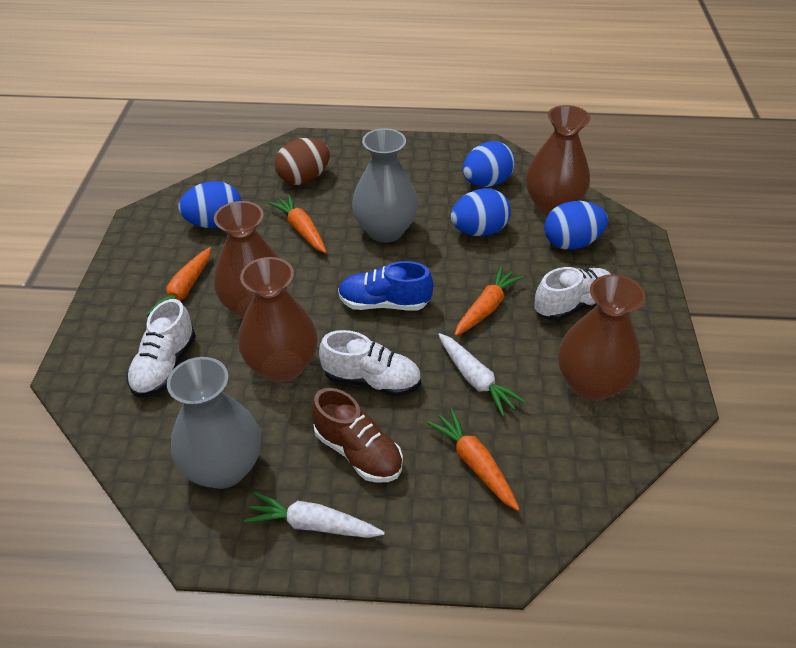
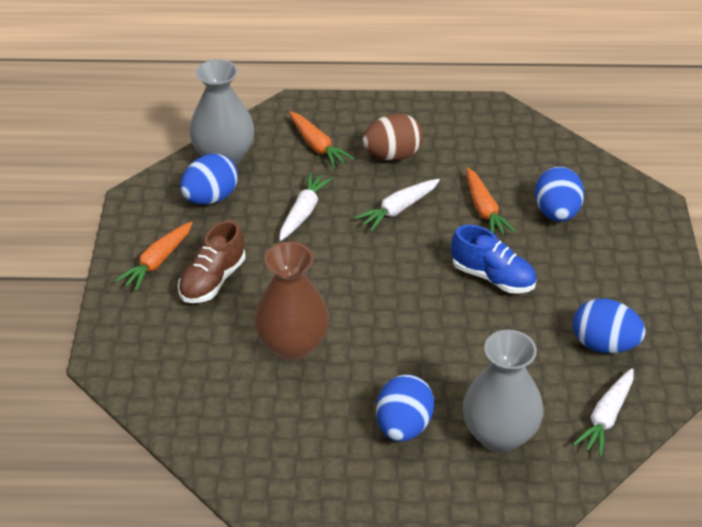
brown vase: [214,201,287,319] [238,257,317,383] [526,105,591,216] [558,274,645,401] = 4 -> [254,242,330,361] = 1
orange carrot: [146,247,211,316] [269,195,326,253] [427,408,520,511] [454,266,524,336] = 4 -> [115,222,193,291] [289,111,354,168] [467,168,516,235] = 3
white carrot: [244,492,385,538] [438,333,526,417] = 2 -> [279,172,333,241] [354,179,440,232] [573,368,634,457] = 3
white shoe: [127,299,196,397] [319,330,421,397] [534,267,611,321] = 3 -> none = 0

